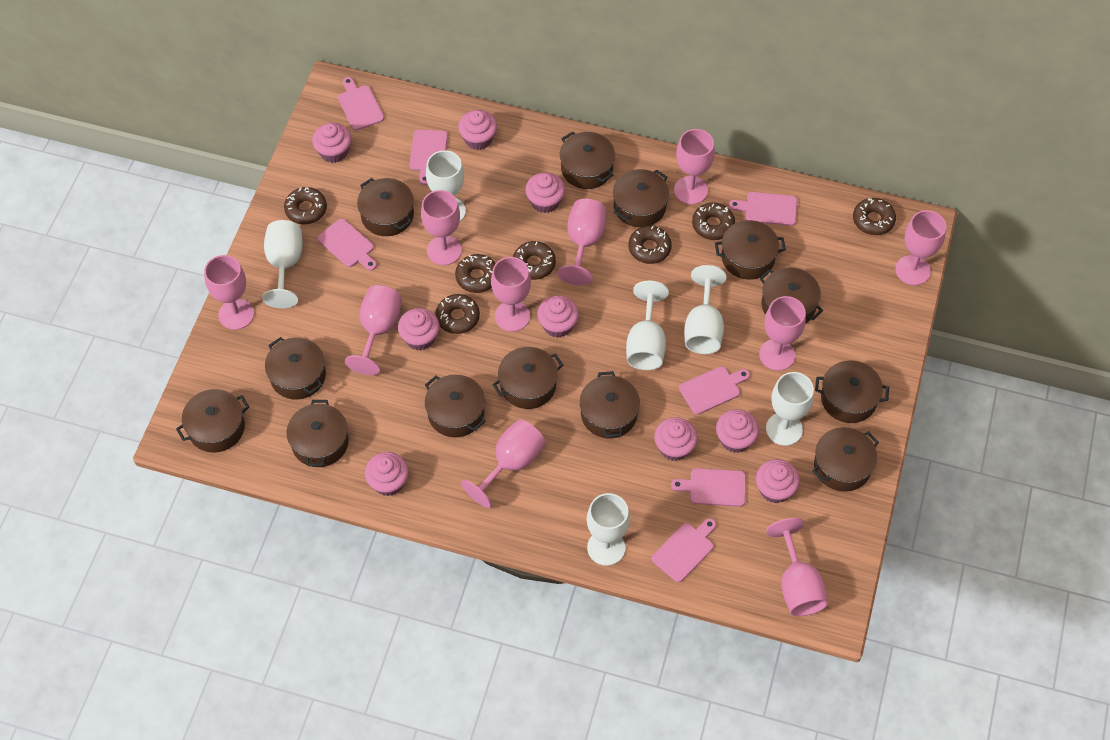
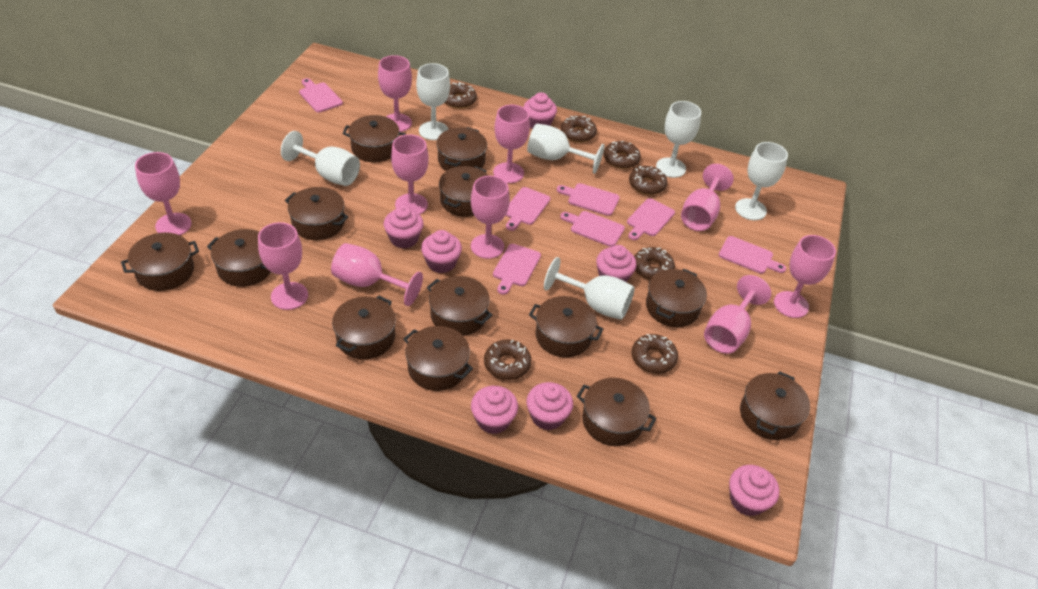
pink cupcake: [312,123,351,163] [365,452,409,496] [398,308,440,351] [458,110,497,150] [525,172,565,213] [537,295,579,338] [654,417,698,461] [716,409,759,453] [756,459,800,503] = 9 -> [384,206,424,249] [421,230,462,273] [471,386,518,434] [524,92,557,129] [526,382,573,430] [596,245,637,282] [729,465,779,516] = 7

